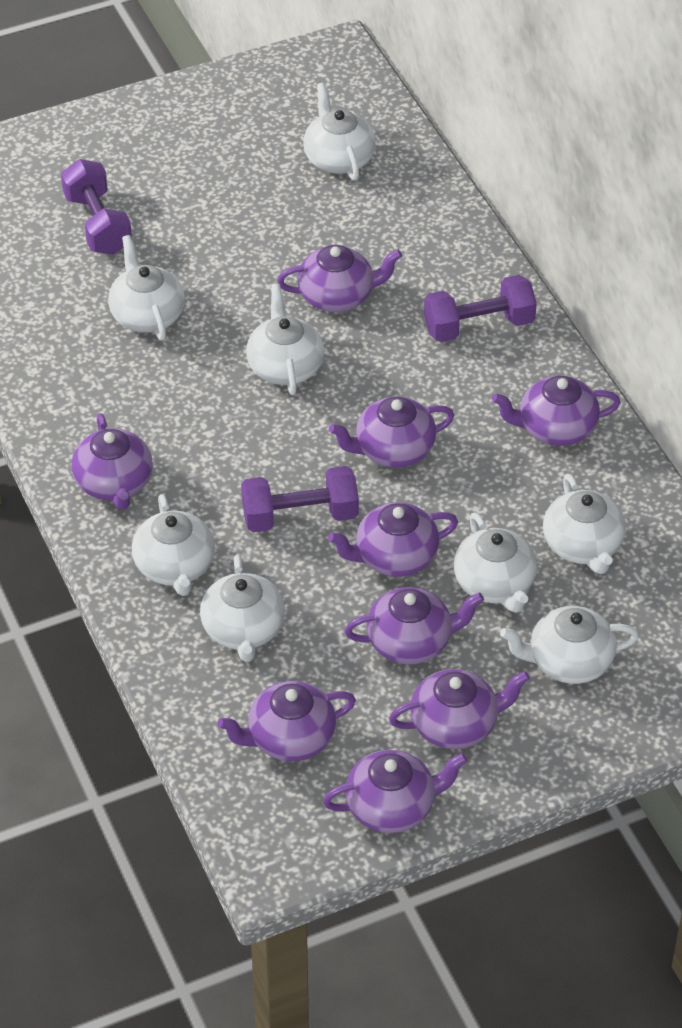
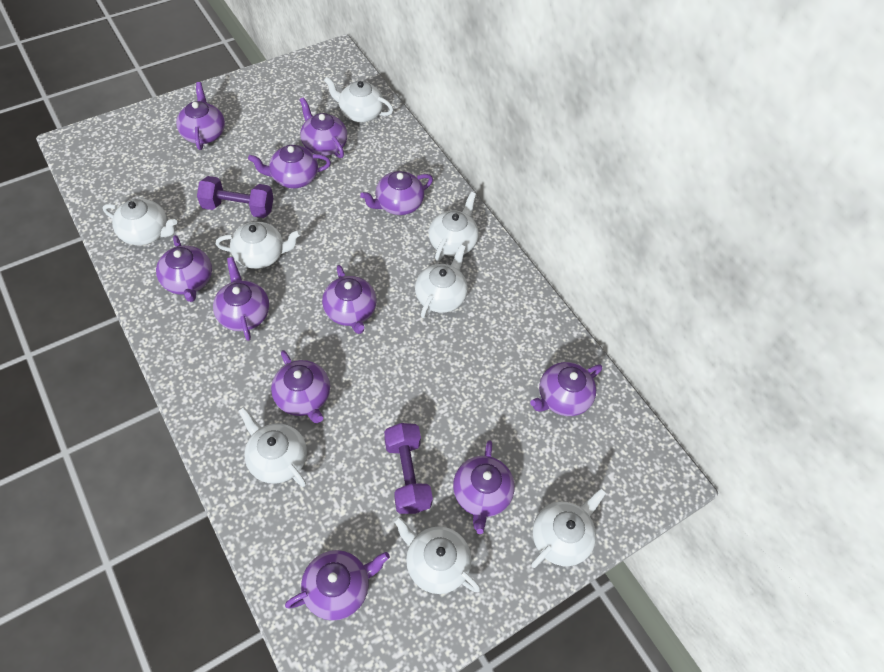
purple dumbbell: [61,159,132,255] [241,466,359,532] [424,275,537,342] = 3 -> [197,176,273,218] [384,423,433,514] = 2
purple teapot: [71,413,153,510] [217,681,356,761] [277,245,402,312] [323,750,468,833] [328,502,458,577] [329,397,455,468] [344,587,484,664] [389,669,530,749] [492,376,621,446] = 9 -> [156,235,212,302] [176,82,225,150] [213,257,269,341] [248,145,331,188] [271,350,330,423] [285,550,390,621] [299,97,347,158] [322,265,377,334] [360,171,433,215] [453,440,515,534] [530,362,602,416] = 11

